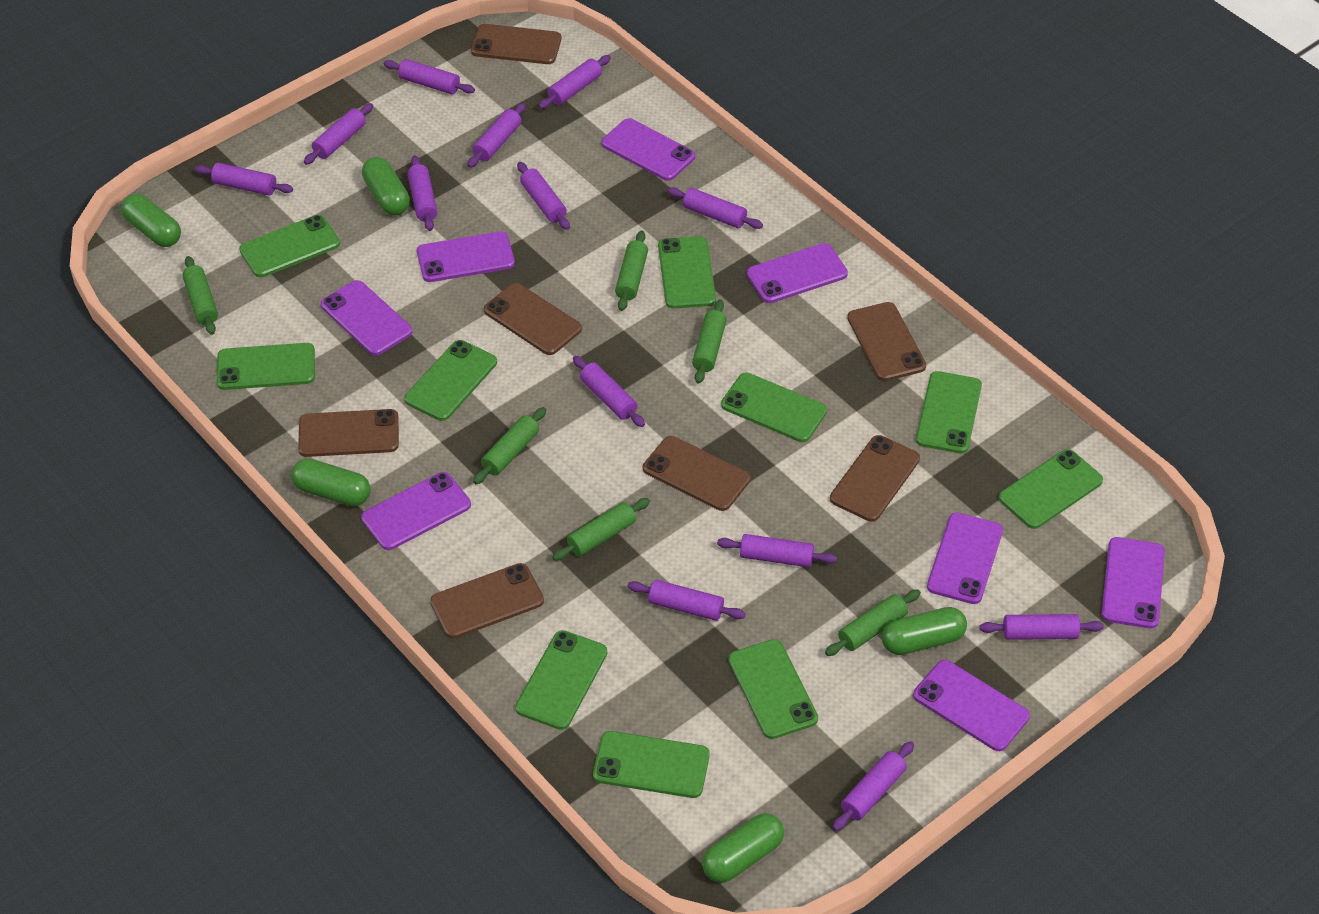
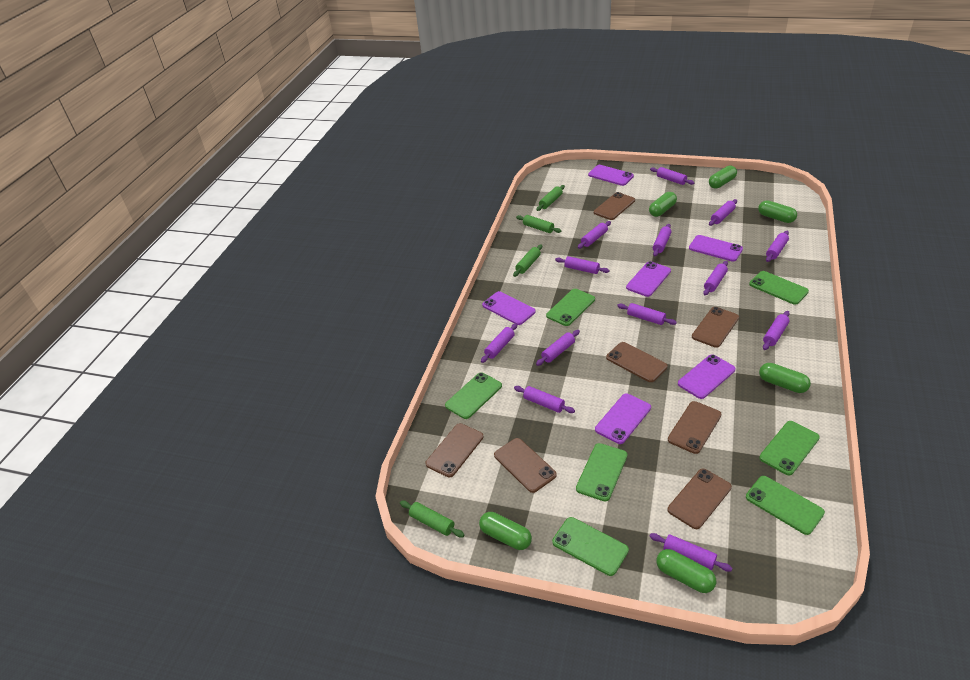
green capsule: [121,194,181,247] [291,458,370,506] [362,157,410,216] [702,813,784,883] [882,607,967,655] = 5 -> [479,512,532,550] [649,192,677,217] [656,549,716,593] [709,166,737,189] [758,200,797,223] [759,363,811,393] = 6
green phone: [217,343,315,390] [239,215,340,277] [404,340,497,421] [515,630,607,730] [593,731,710,798] [658,236,716,309] [721,373,827,442] [728,639,818,739] [916,371,982,453] [999,449,1103,529] = 10 -> [445,372,502,419] [546,289,595,326] [552,517,629,576] [576,443,627,501] [746,476,825,535] [749,271,809,305] [759,421,820,476] = 7
green rolling pin: [182,256,218,335] [473,407,546,484] [552,498,650,561] [615,231,648,311] [692,299,727,384] [825,589,921,656] = 6 -> [400,501,464,537] [513,244,542,277] [516,215,561,233] [536,185,565,211] = 4
purple phone: [321,280,413,356] [361,472,471,550] [417,231,515,282] [601,118,695,181] [747,243,848,303] [913,660,1030,751] [927,512,1003,604] [1102,537,1165,629] = 8 -> [482,291,536,325] [588,165,634,186] [595,393,651,444] [626,261,671,297] [678,354,736,399] [689,235,743,262] = 6

